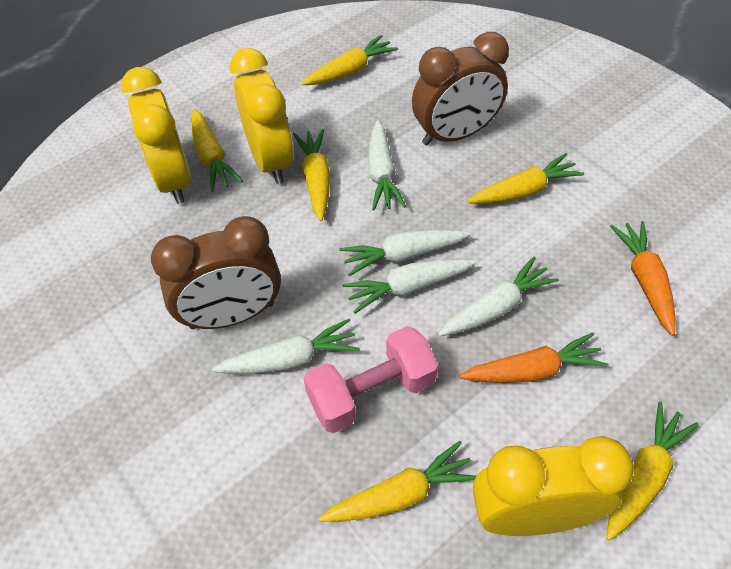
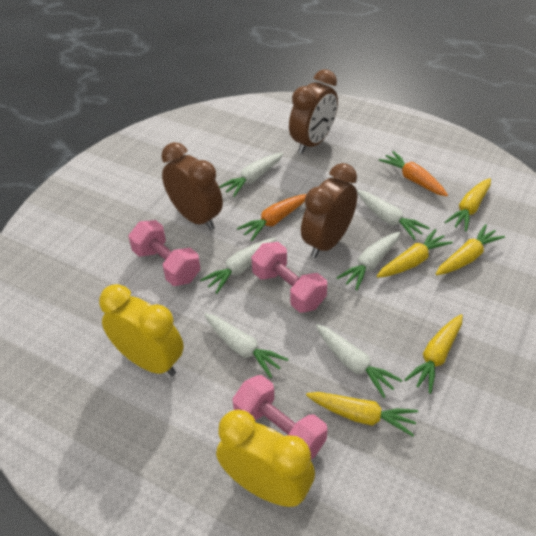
brown clock: [151,216,281,329] [412,32,509,145] = 2 -> [162,142,223,230] [289,69,338,154] [301,163,357,258] = 3
pink dumbbell: [304,326,438,433] = 1 -> [129,220,201,286] [232,375,328,460] [251,242,327,313] = 3
white carrot: [212,319,360,374] [340,229,471,276] [343,259,476,314] [368,120,406,210] [438,256,559,336] = 5 -> [200,238,276,294] [204,313,289,378] [219,153,283,197] [316,324,403,398] [337,232,400,290] [357,190,429,240] = 6
yellow carrot: [192,109,243,192] [293,129,330,221] [302,35,398,85] [318,441,476,522] [467,153,584,204] [606,401,699,541] = 6 -> [306,392,418,437] [377,229,453,278] [404,314,463,394] [436,224,505,275] [445,178,491,232] = 5
yellow clock: [121,67,191,204] [230,48,293,184] [473,436,634,536] = 3 -> [99,284,184,376] [216,410,315,507] = 2

